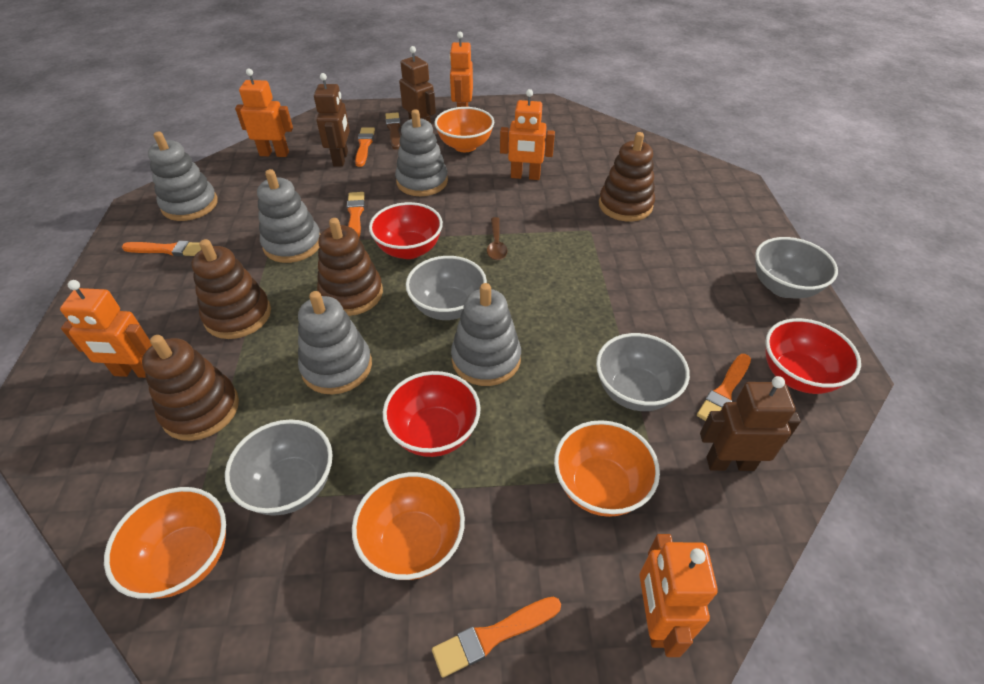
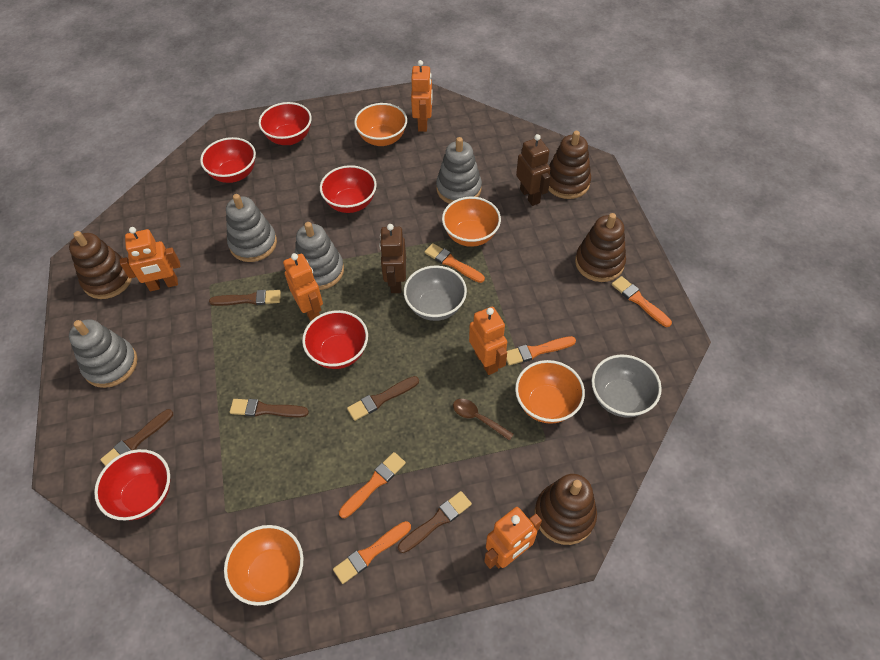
brown brush: [385,112,401,150] = 1 -> [100,409,173,466] [209,290,281,306] [230,399,309,417] [347,376,419,421] [398,491,472,553] = 5
brown robot: [314,73,350,167] [399,46,436,123] [700,376,801,471] = 3 -> [379,224,406,293] [516,134,551,206] = 2
grey bowl: [225,419,333,516] [406,256,487,320] [596,333,690,411] [755,237,838,299] = 4 -> [404,266,467,321] [591,355,662,418] = 2
grey stacking toy: [148,132,217,221] [257,169,320,263] [298,291,372,394] [395,109,448,196] [451,283,521,386] = 5 -> [69,319,137,388] [226,194,277,262] [295,222,344,290] [436,137,482,204] = 4
red bowl: [369,202,443,259] [383,371,481,457] [765,318,861,394] = 3 -> [94,449,170,521] [200,137,256,183] [259,102,312,145] [302,310,368,369] [320,165,377,213] = 5

